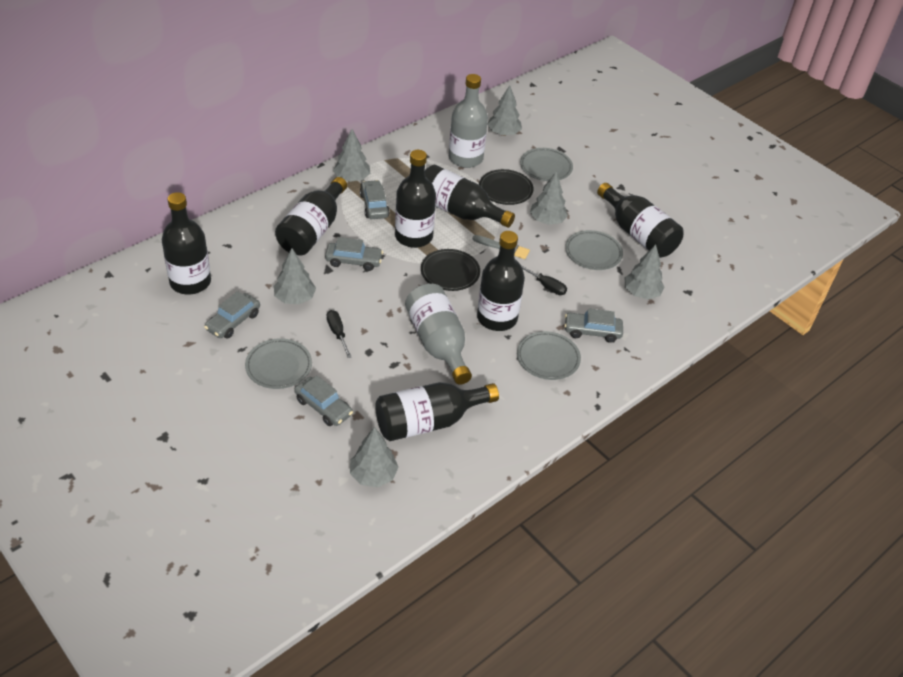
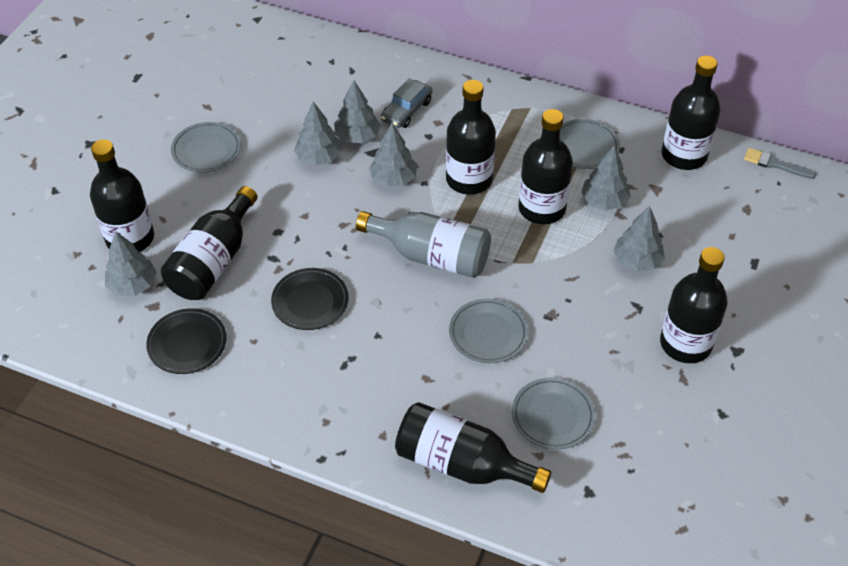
black screwdriver: [327,310,352,358] [521,266,567,295] = 2 -> none = 0
grey bottle: [405,284,472,385] [449,74,488,168] = 2 -> [356,211,491,278] = 1
grey car: [204,291,260,339] [294,375,353,426] [325,237,383,271] [360,180,390,219] [564,308,623,343] = 5 -> [381,78,432,128] = 1

